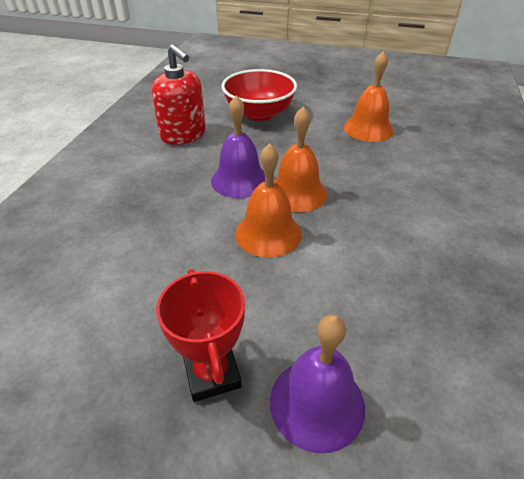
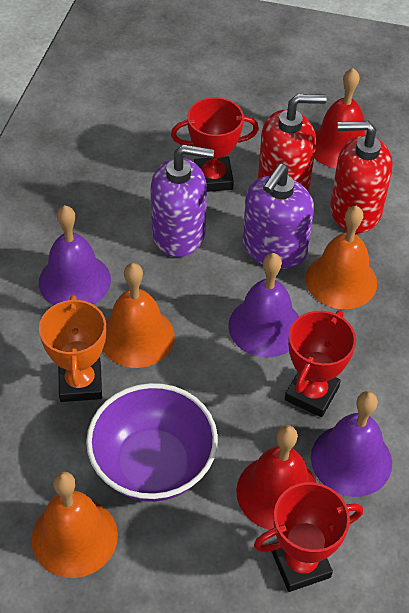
orange trophy: none = 0 -> [39,295,106,402] = 1
purple bell: [211,95,265,198] [270,315,365,453] = 2 -> [39,205,111,305] [228,253,299,357] [311,391,392,497] = 3
purple bowl: none = 0 -> [86,383,218,502] = 1
purple soap dispenser: none = 0 -> [151,144,214,257] [243,164,314,269] = 2
red bell: none = 0 -> [236,425,317,530] [314,68,366,169] = 2
red bowl: [221,69,297,121] = 1 -> none = 0
red soap dispenser: [151,44,206,145] = 1 -> [258,94,327,192] [330,121,393,233] = 2
red trophy: [156,269,245,402] = 1 -> [171,97,259,192] [254,482,363,592] [285,310,356,417] = 3

